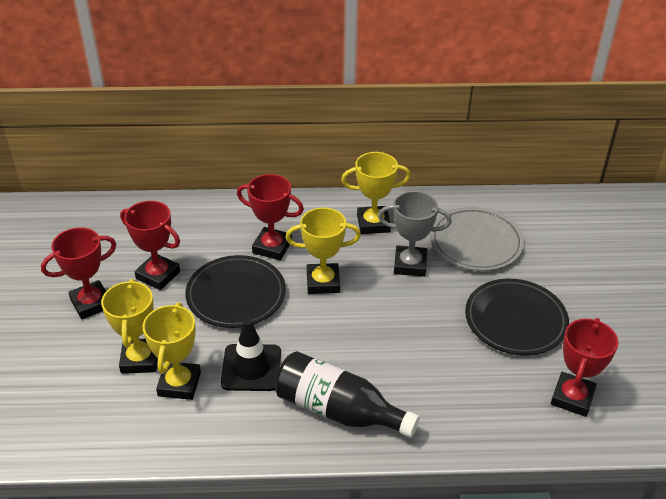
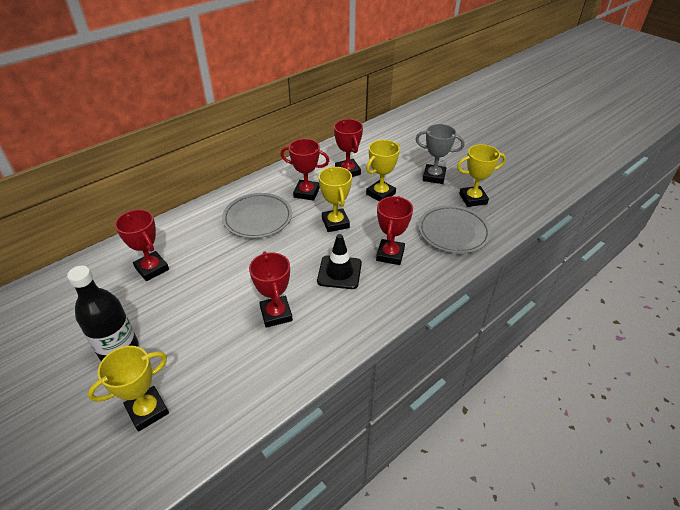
black plate: [185,255,286,328] [465,279,569,355] = 2 -> none = 0
grey plate: [430,207,524,271] = 1 -> [222,193,292,238] [418,205,491,254] = 2
red trophy: [41,227,116,319] [120,201,180,290] [237,174,304,260] [551,318,619,417] = 4 -> [115,209,169,281] [249,252,293,328] [280,139,329,201] [334,119,363,177] [376,196,413,265] = 5

